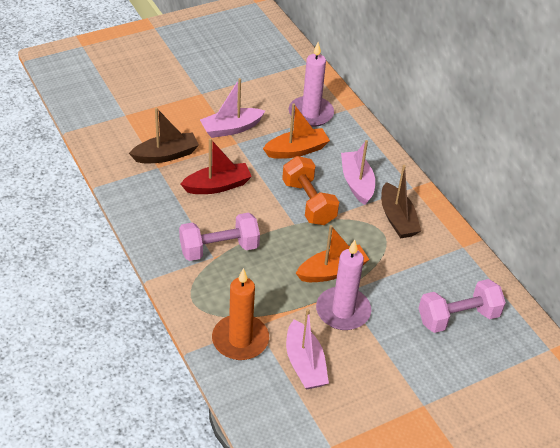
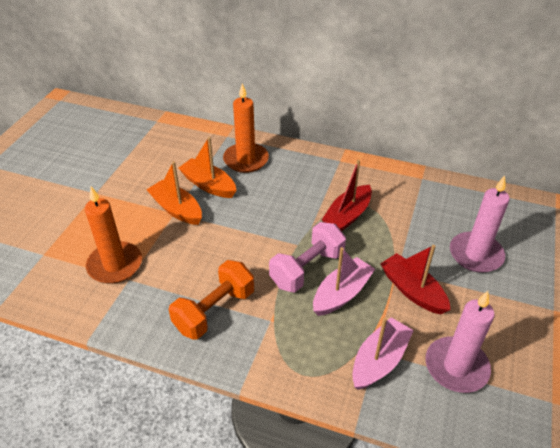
brown boat: [129,108,199,163] [381,165,421,238] = 2 -> none = 0
orange candle: [212,268,269,360] = 1 -> [85,186,142,284] [223,83,269,173] = 2
pink boat: [200,78,265,138] [286,309,329,390] [341,140,375,205] = 3 -> [313,247,375,316] [352,317,414,390] = 2
pink dumbbell: [179,213,260,261] [419,279,506,333] = 2 -> [269,222,346,292] = 1
red boat: [181,138,252,194] = 1 -> [322,160,372,231] [381,245,451,314] = 2

